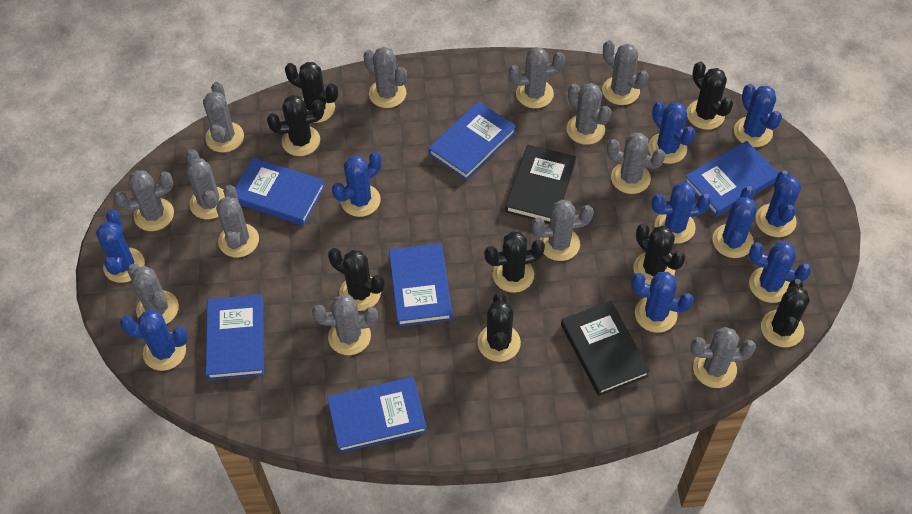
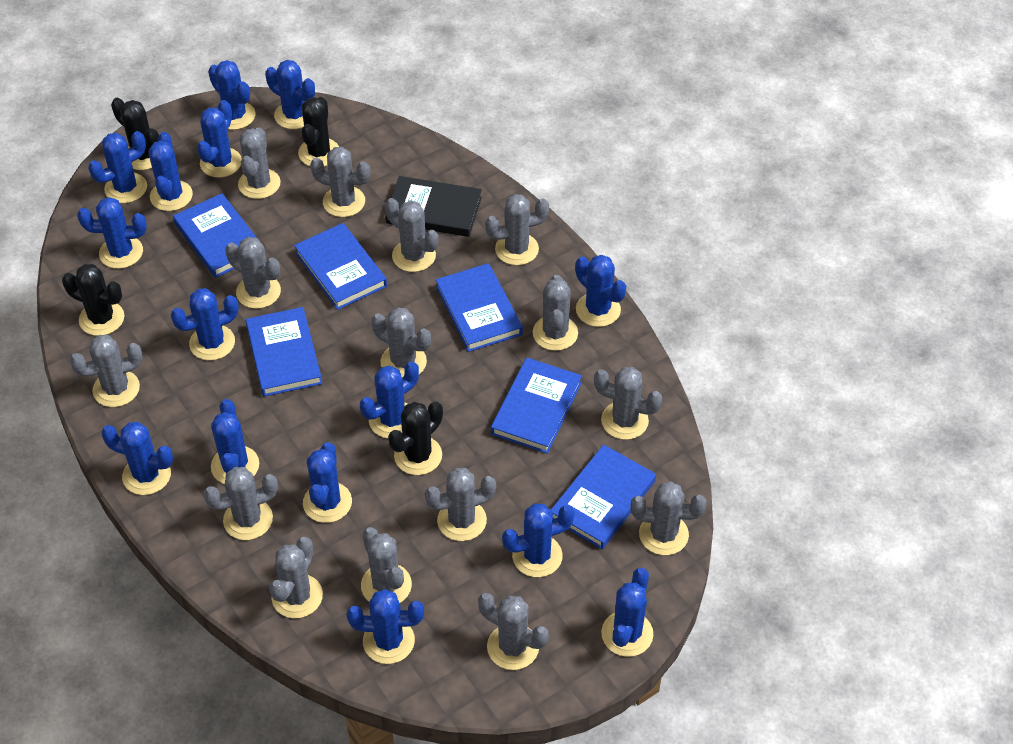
black book: [505,145,576,224] [561,301,650,396] = 2 -> [385,176,482,237] = 1
black cactus: [267,95,324,156] [285,62,338,123] [328,248,385,311] [478,292,521,362] [484,231,545,293] [633,224,685,285] [687,61,733,130] [761,279,810,347] = 8 -> [62,264,124,336] [111,98,159,170] [298,97,339,167] [388,401,443,475] = 4
blue cactus: [96,210,145,283] [120,310,188,371] [332,151,382,217] [631,272,694,333] [648,101,696,164] [652,182,712,244] [712,186,757,258] [734,84,782,147] [749,242,811,303] [755,170,801,237] = 10 -> [77,197,147,269] [88,131,147,203] [101,422,173,495] [148,132,193,211] [171,288,239,360] [197,100,242,178] [208,60,255,130] [211,399,259,484] [265,60,315,129] [303,442,352,523] [347,589,424,664] [360,361,419,438] [502,504,575,577] [575,255,626,327] [601,568,653,657] = 15
grey cactus: [114,170,174,231] [127,264,179,324] [186,149,225,219] [203,82,244,153] [216,185,259,258] [312,294,378,355] [363,47,407,108] [509,47,565,108] [532,200,594,261] [567,83,612,145] [602,40,649,105] [607,133,666,194] [691,327,756,388] = 13 -> [70,335,143,407] [203,467,278,540] [225,237,281,309] [238,127,281,199] [269,537,323,618] [310,147,370,217] [361,527,412,603] [372,307,431,377] [385,198,439,272] [425,468,496,541] [478,593,549,670] [485,194,549,265] [533,275,578,351] [594,367,663,440] [630,481,706,555] = 15

